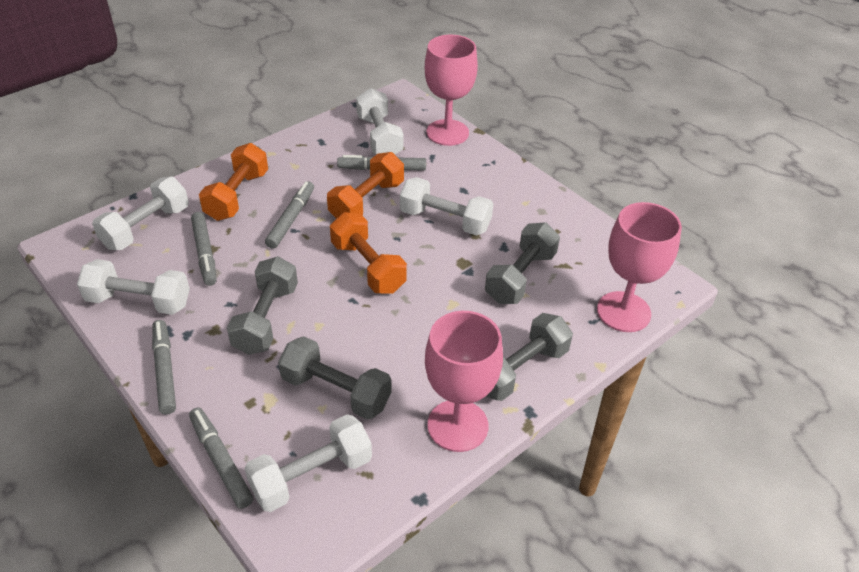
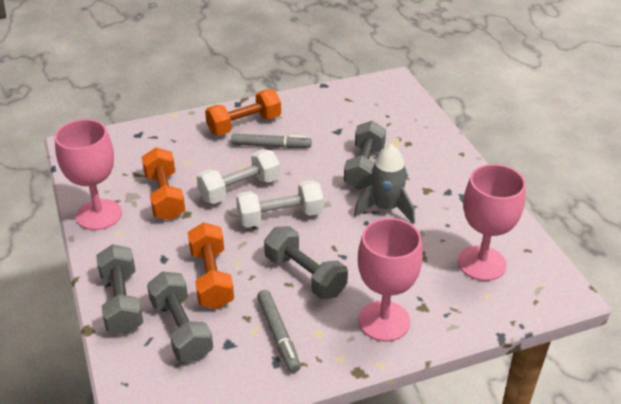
grey marker: [152,320,176,415] [189,408,253,509] [191,212,217,286] [265,181,314,249] [337,155,426,171] = 5 -> [231,134,312,148] [257,290,301,373] = 2
grey rocket: none = 0 -> [354,144,415,224] = 1
white dumbbell: [77,259,190,315] [92,177,189,250] [245,414,372,512] [356,88,404,155] [400,177,493,236] = 5 -> [197,149,280,204] [236,180,324,227] = 2

